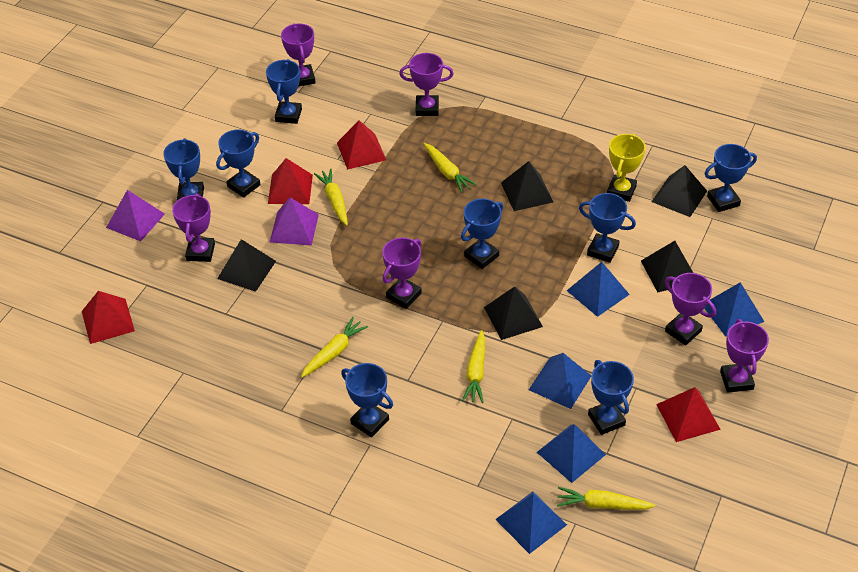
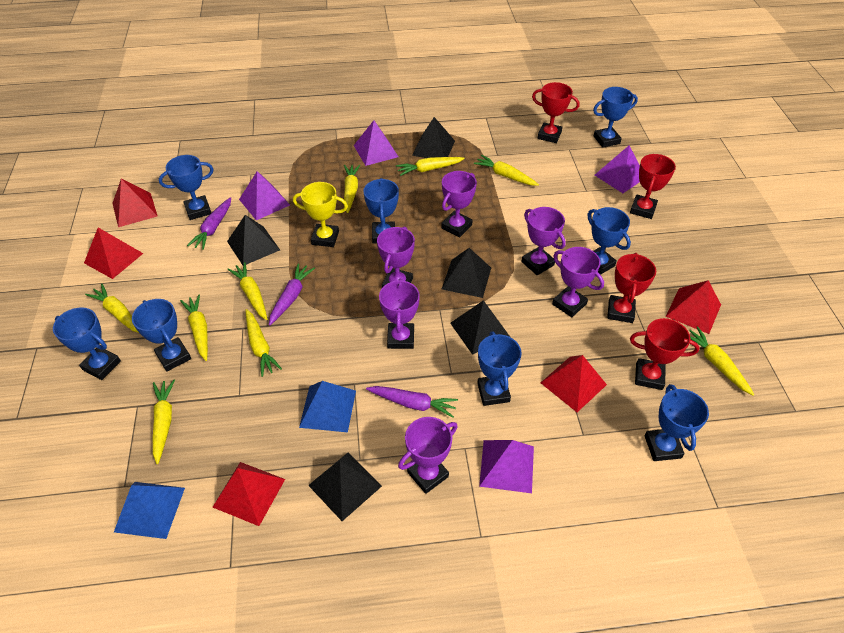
blue pyramid: [495,492,567,554] [529,353,591,409] [537,424,606,483] [567,262,630,317] [704,282,764,337] = 5 -> [114,482,185,539] [299,381,356,432] = 2
purple carrot: none = 0 -> [187,197,231,250] [269,263,315,326] [366,386,458,418] = 3
purple pyramid: [106,190,165,242] [270,197,319,246] = 2 -> [239,171,290,220] [354,120,398,166] [479,440,534,493] [595,146,640,193] = 4
red pyramid: [82,291,135,344] [268,158,313,204] [337,120,386,170] [656,387,721,442] = 4 -> [84,228,143,279] [112,179,158,227] [213,462,285,526] [541,355,607,412] [666,280,721,334] = 5
red trophy: none = 0 -> [532,82,579,143] [607,253,656,323] [630,154,676,219] [630,318,700,390] = 4
yellow carrot: [301,317,368,377] [314,169,348,226] [424,143,477,193] [462,330,485,403] [557,487,655,510] = 5 -> [85,284,139,333] [153,380,175,464] [180,295,208,361] [227,262,267,320] [245,309,282,377] [344,164,360,213] [396,157,465,176] [474,155,539,186] [690,326,754,396] = 9

